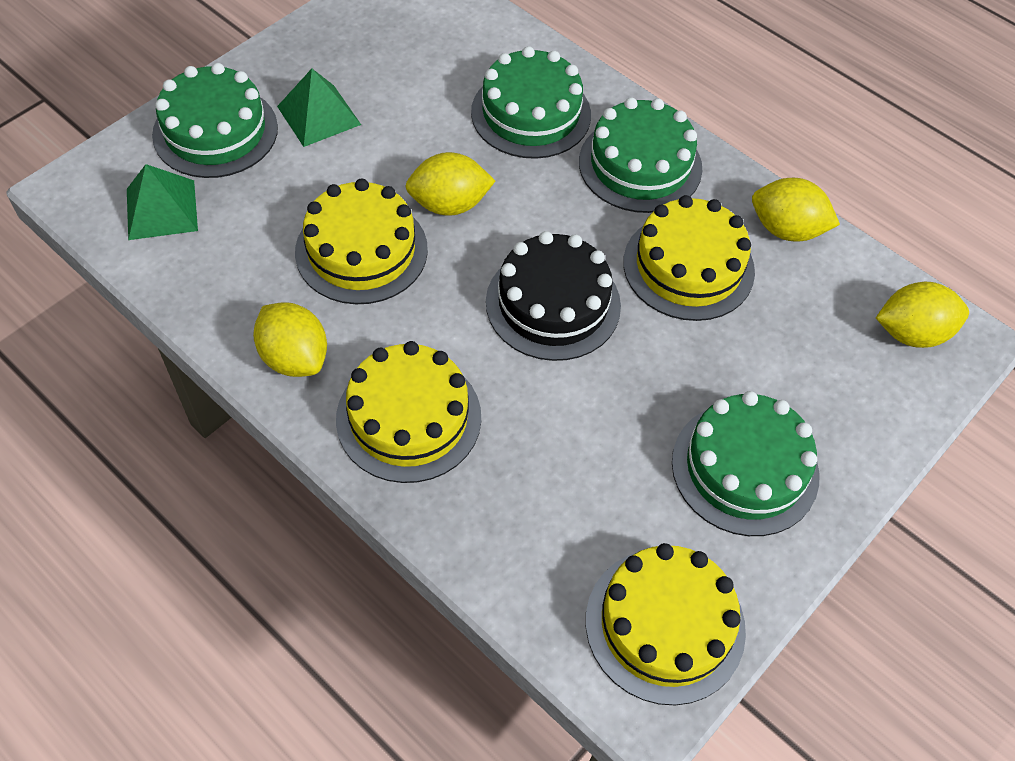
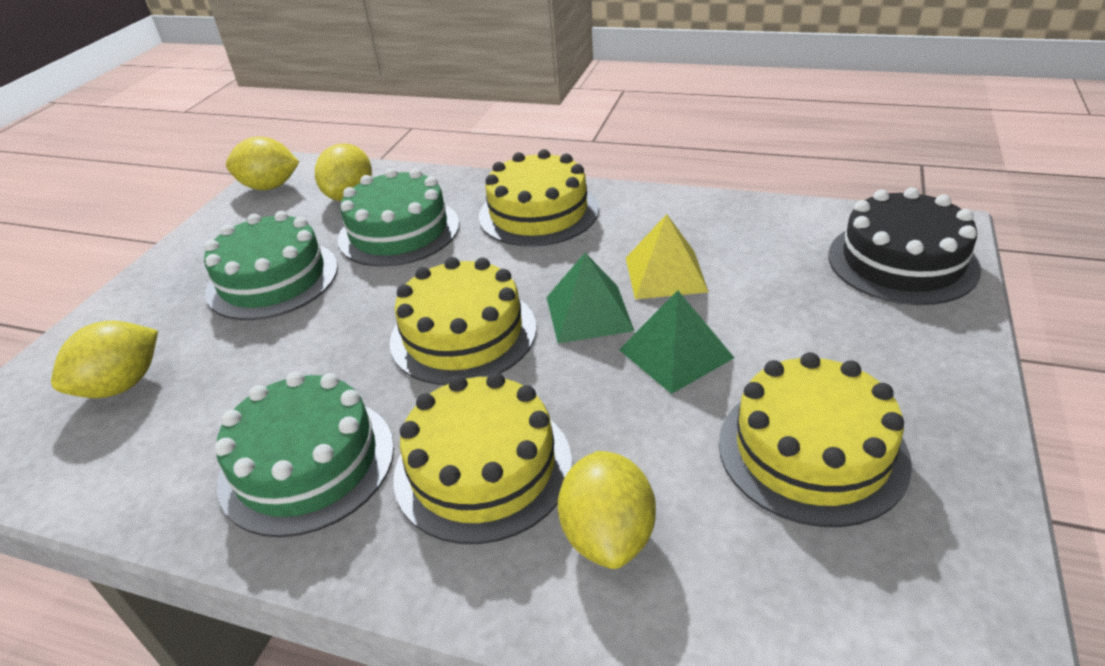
green cake: [152,63,278,178] [471,46,591,159] [579,97,702,213] [672,391,820,536] = 4 -> [204,211,338,320] [215,371,394,537] [338,168,459,267] = 3
yellow pyramid: none = 0 -> [626,214,709,299] = 1

